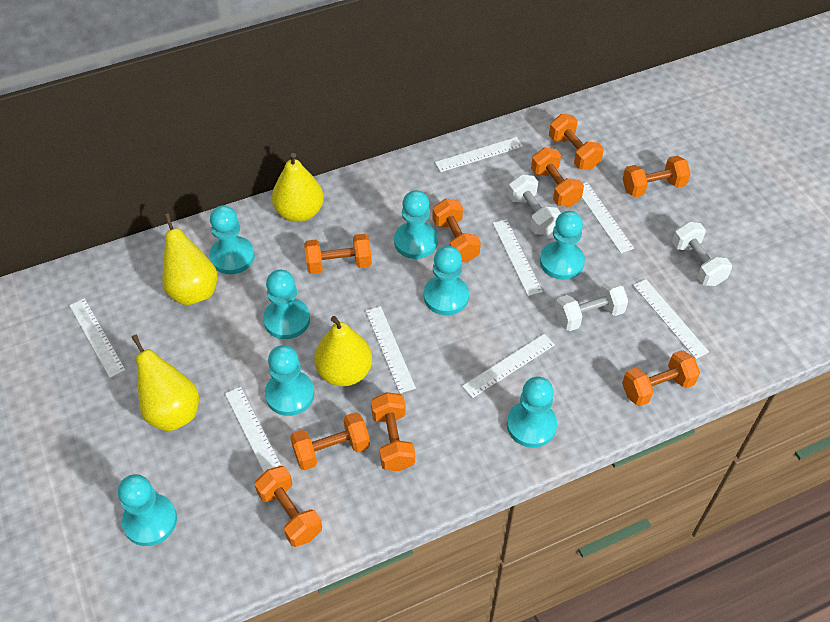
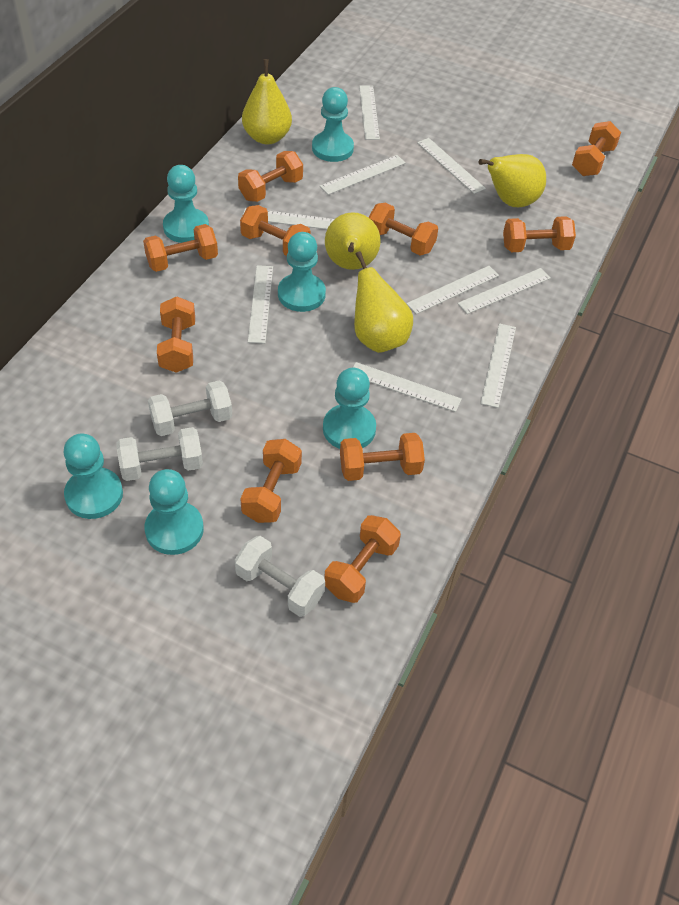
orange dumbbell: [255,466,322,547] [290,412,370,470] [304,234,372,274] [371,392,415,471] [432,199,481,262] [531,148,584,207] [549,114,604,170] [622,350,700,406] [623,156,691,197] = 9 -> [143,224,218,272] [157,296,195,373] [238,151,303,202] [240,205,310,256] [240,439,302,523] [324,515,401,603] [340,433,425,481] [369,203,438,256] [503,216,576,252] [572,121,621,176] = 10
turquoise pawn: [118,474,177,546] [209,205,255,274] [263,269,310,339] [265,345,314,416] [394,190,438,259] [424,246,469,315] [507,377,557,448] [540,211,585,280] = 8 -> [63,434,123,519] [145,469,204,555] [163,165,209,243] [278,232,326,312] [312,87,354,162] [323,368,376,449] = 6
white ruler: [69,298,125,378] [225,387,281,472] [366,306,416,393] [435,137,523,172] [462,334,555,398] [493,219,543,296] [582,182,634,253] [633,279,709,359] = 8 -> [243,208,334,229] [248,265,273,344] [320,155,406,195] [353,362,462,412] [359,86,380,140] [406,266,499,314] [417,138,486,194] [457,268,551,314] [480,323,516,408] = 9

